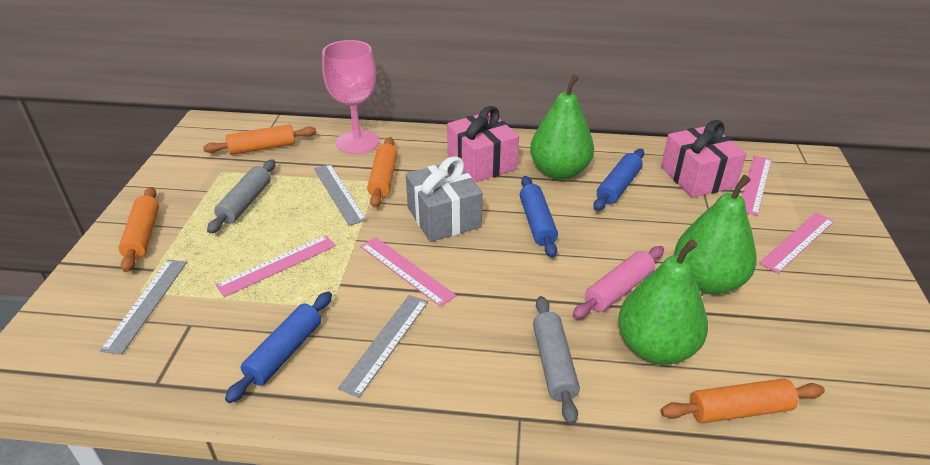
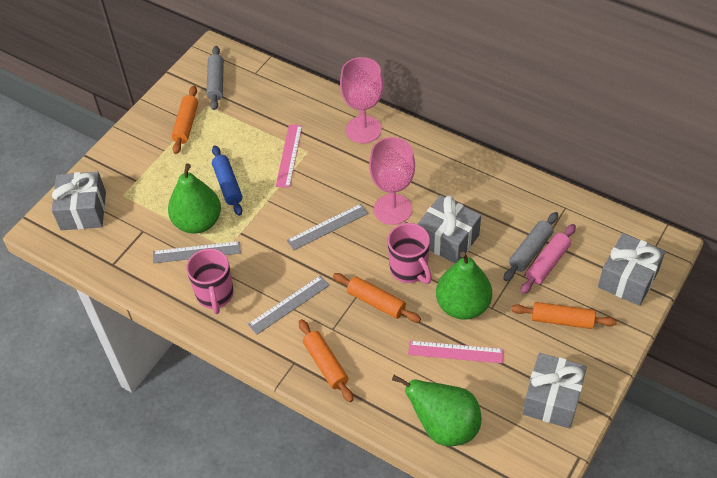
blue rolling pin: [225,291,332,403] [520,176,558,258] [593,149,644,211] = 3 -> [212,145,243,216] = 1
grey gift: [406,156,482,242] = 1 -> [52,172,106,230] [417,195,481,263] [522,353,587,429] [598,233,665,306] = 4
pink gift: [447,106,519,183] [661,120,747,198] = 2 -> none = 0
pink goblet: [322,40,379,154] = 1 -> [340,57,383,143] [369,137,415,225] = 2
pink mug: none = 0 -> [186,248,234,314] [388,223,432,284] = 2
pink ruler: [215,235,336,297] [360,237,456,307] [742,156,771,216] [759,213,834,273] = 4 -> [276,124,302,188] [408,341,504,363] = 2

